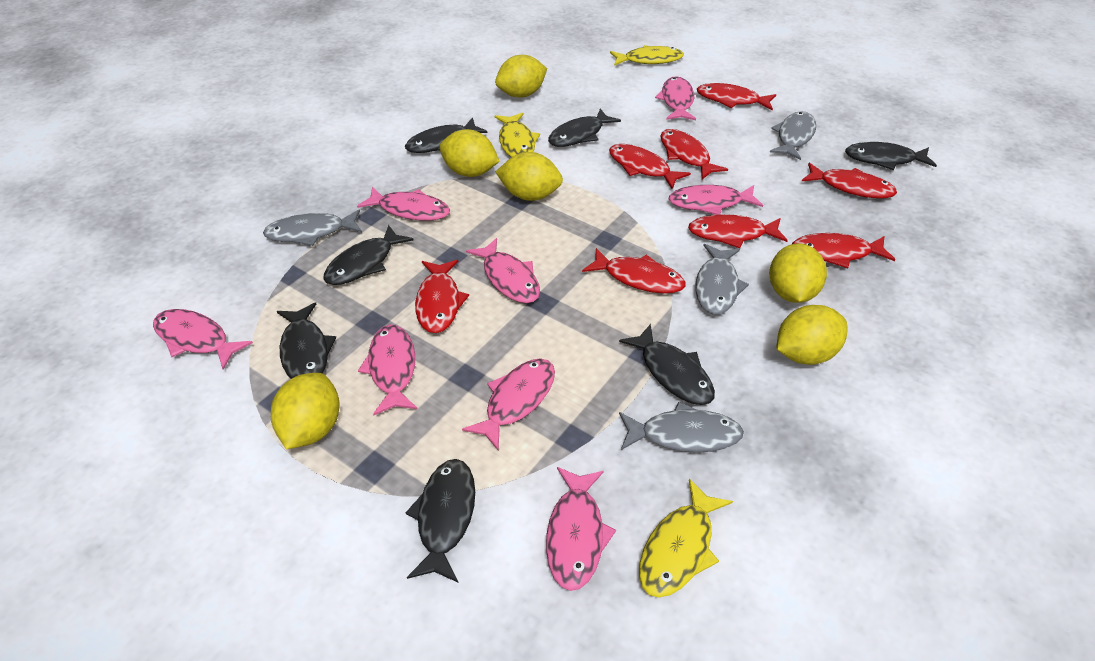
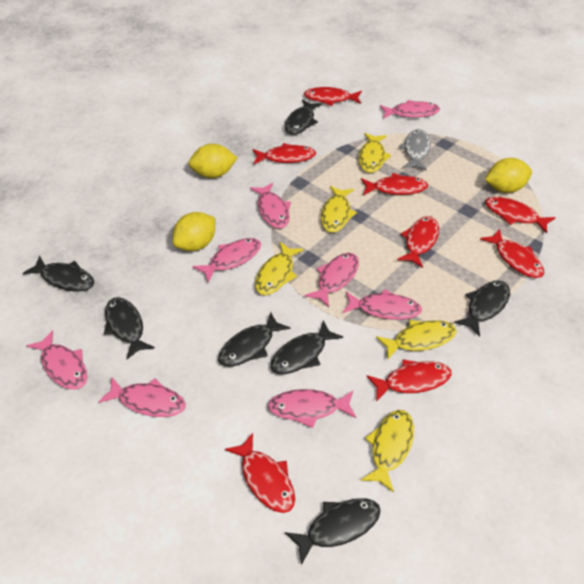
grey fish: [263,209,362,246] [619,402,744,453] [695,244,749,315] [770,111,816,160] = 4 -> [398,129,431,171] = 1
yellow fish: [495,113,540,157] [610,45,684,66] [639,479,733,598] = 3 -> [255,242,304,295] [321,186,357,233] [359,133,391,173] [361,410,414,492] [376,320,457,359] = 5
yellow lemon: [271,373,339,449] [439,129,500,177] [495,55,547,97] [496,152,563,201] [769,243,827,303] [776,305,848,365] = 6 -> [172,212,215,251] [188,144,237,178] [485,158,532,193] = 3

